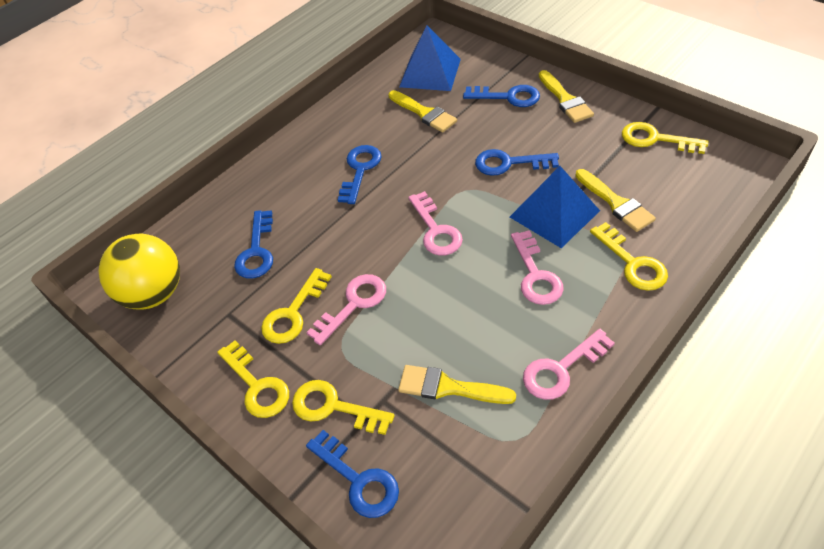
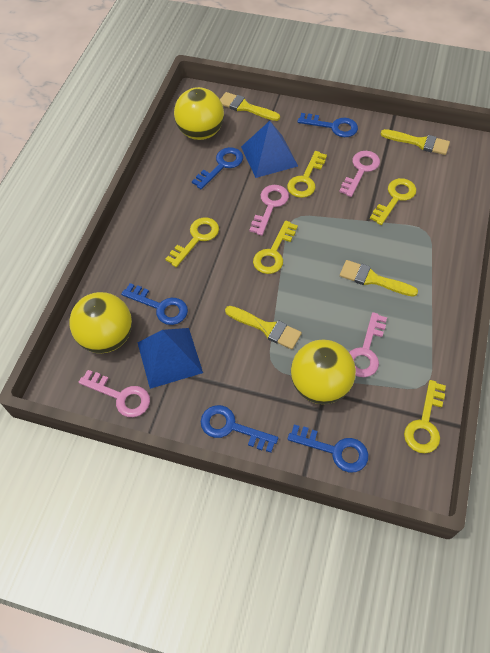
yellow ball: [98,234,180,309] = 1 -> [69,292,132,353] [174,87,224,140] [291,340,356,404] = 3

